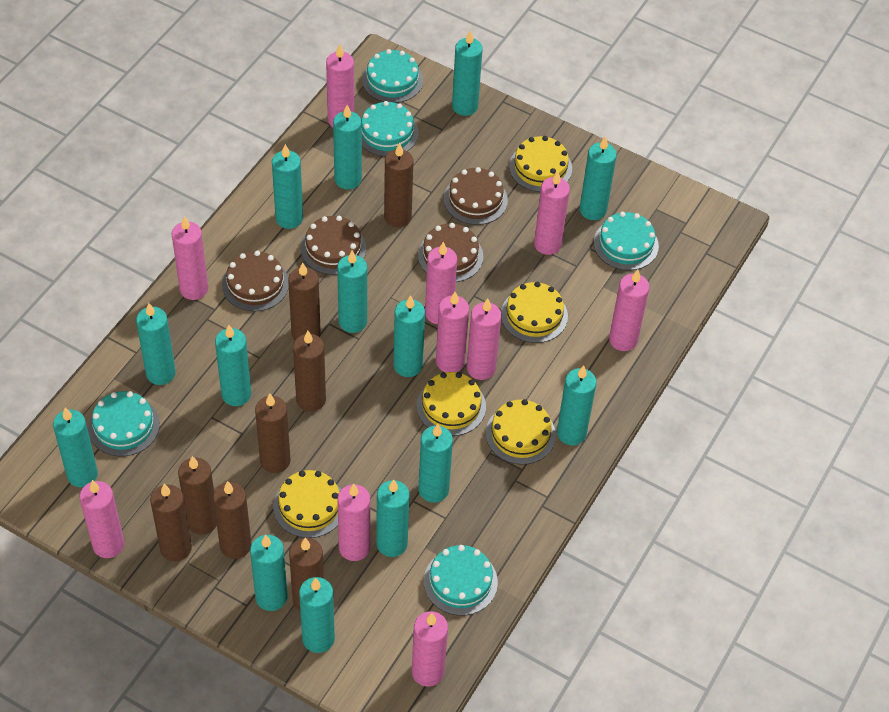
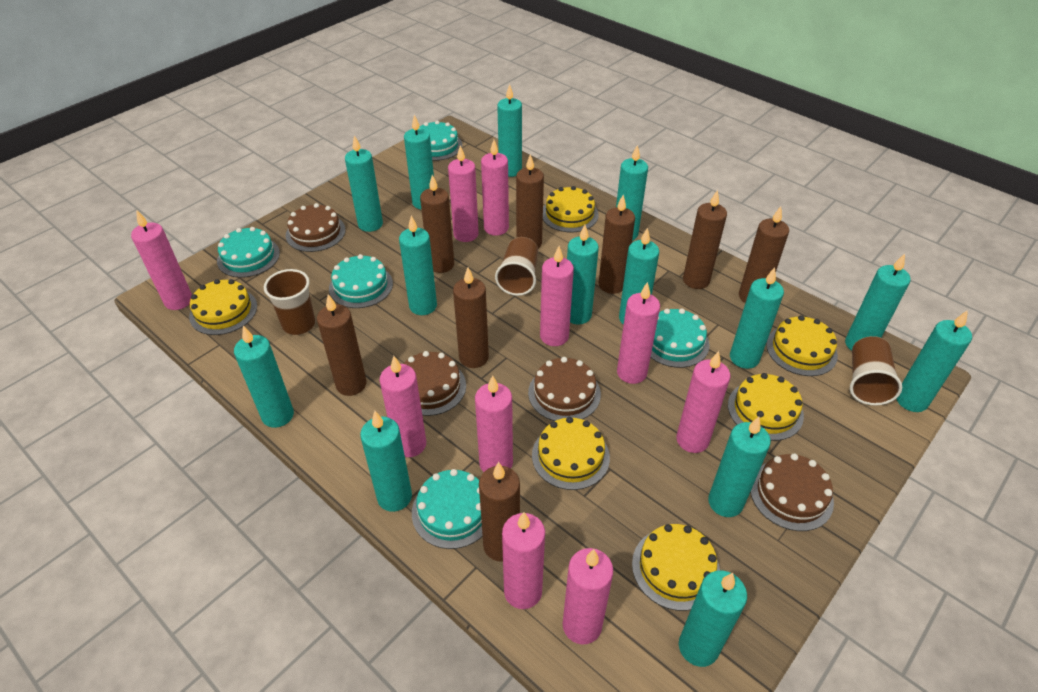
brown cup: none = 0 -> [264,269,315,335] [495,237,538,296] [850,336,902,406] = 3
yellow cake: [273,470,341,538] [417,372,486,436] [486,399,556,465] [501,282,568,343] [509,136,572,192] = 5 -> [189,279,257,335] [532,417,610,490] [543,186,599,233] [632,524,720,611] [728,373,804,441] [766,315,838,376] = 6

